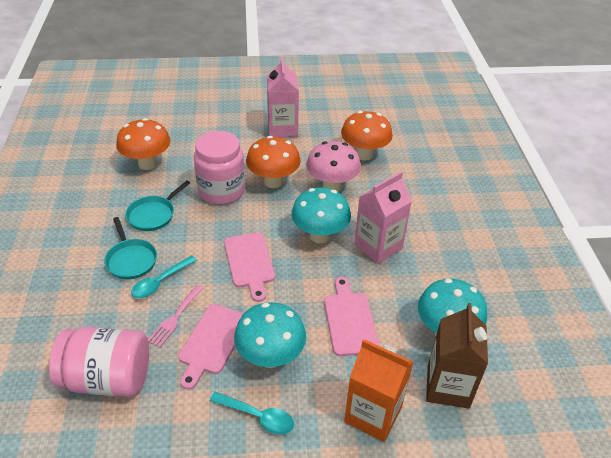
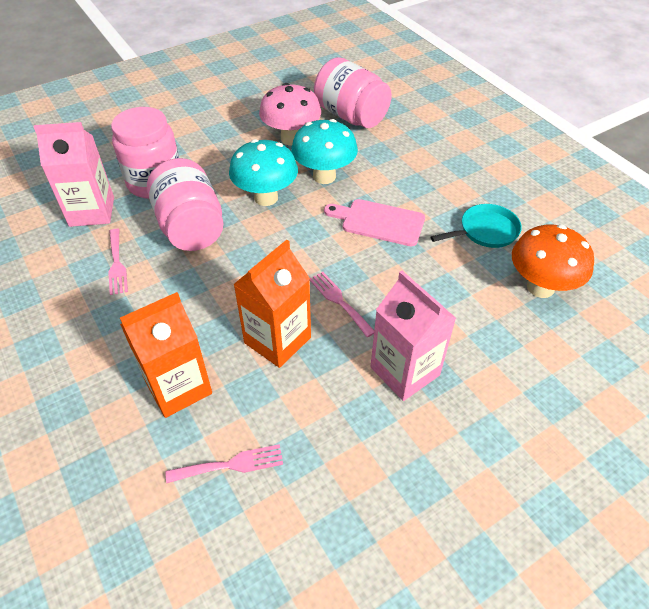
brown carton: [426,303,488,409] = 1 -> none = 0
orange carton: [344,339,413,442] = 1 -> [120,292,212,418] [233,240,311,368] = 2
orange mushroom: [116,118,170,170] [246,136,301,188] [341,111,393,160] = 3 -> [512,224,594,298] = 1
pink cutting board: [178,304,244,390] [224,233,275,302] [324,277,379,356] = 3 -> [324,199,425,246] = 1
pink fork: [148,285,203,348] = 1 -> [108,229,128,295] [166,444,283,483] [309,272,374,337] = 3
pink jar: [49,327,149,397] [194,131,245,205] = 2 -> [111,107,179,199] [147,158,224,251] [314,57,392,128] = 3
turquoise mushroom: [234,302,306,368] [291,187,351,243] [418,279,487,335] = 3 -> [229,139,298,206] [291,119,358,184] = 2
turquoise pan: [104,217,157,279] [125,180,190,231] = 2 -> [431,204,522,248] = 1
turquoise spoon: [131,255,197,298] [210,392,294,435] = 2 -> none = 0

